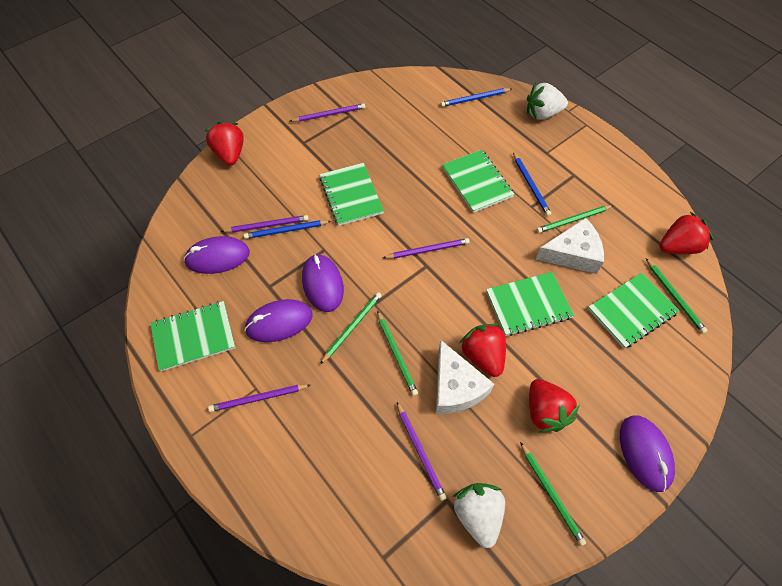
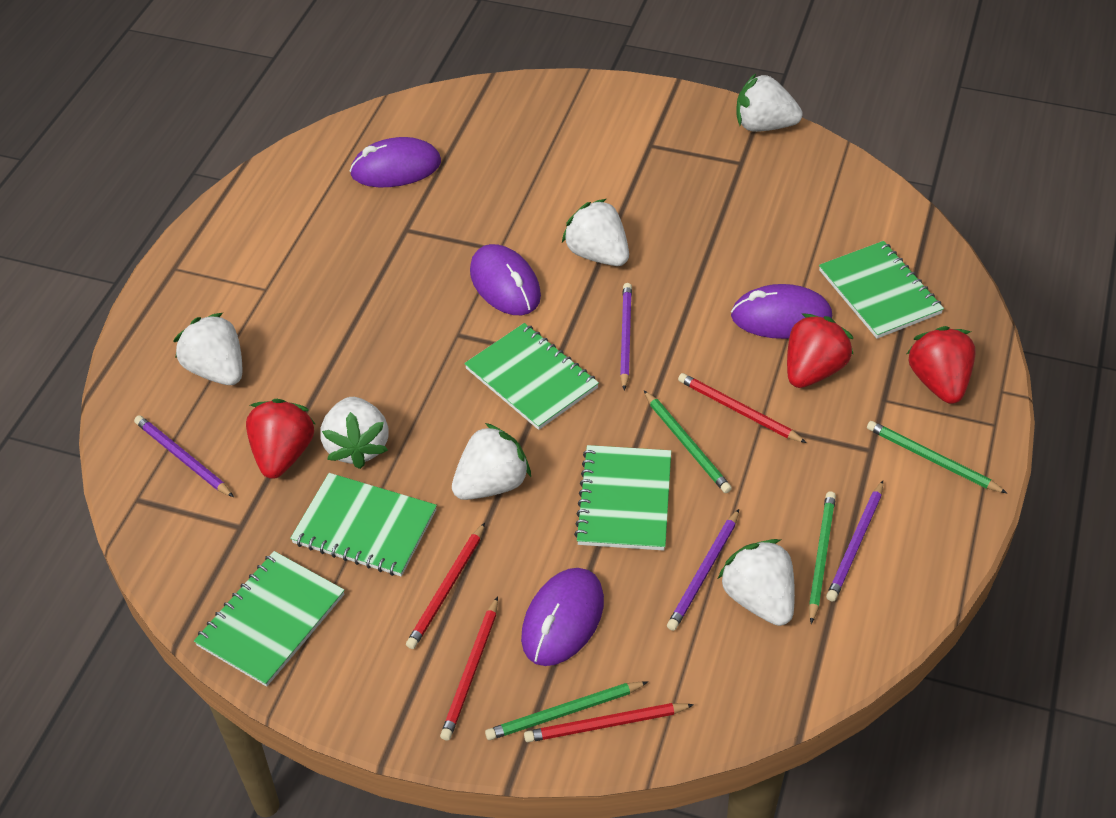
blue pencil: [244,220,331,239] [440,88,512,107] [513,153,551,216] = 3 -> none = 0
green pencil: [320,292,382,364] [377,311,418,396] [520,442,586,546] [536,205,614,233] [646,258,708,334] = 5 -> [485,681,648,740] [644,390,732,493] [809,491,836,624] [867,421,1007,493] = 4
purple pencil: [208,384,310,412] [221,215,309,233] [290,103,365,122] [383,238,470,259] [397,402,447,501] = 5 -> [134,415,234,497] [620,283,632,390] [667,509,739,631] [826,481,883,602] = 4
red pencil: none = 0 -> [406,523,485,649] [440,596,498,741] [524,703,694,742] [678,373,807,443] = 4
red strawberry: [205,121,244,166] [460,324,506,377] [529,379,580,433] [659,212,713,254] = 4 -> [246,399,315,479] [787,314,854,388] [907,326,976,404] = 3
white cheese: [436,340,494,414] [535,218,604,274] = 2 -> none = 0
white strawberry: [453,483,505,548] [527,83,568,120] = 2 -> [174,313,242,385] [320,397,389,469] [452,423,531,500] [562,199,629,266] [718,539,795,626] [736,74,803,132] = 6

